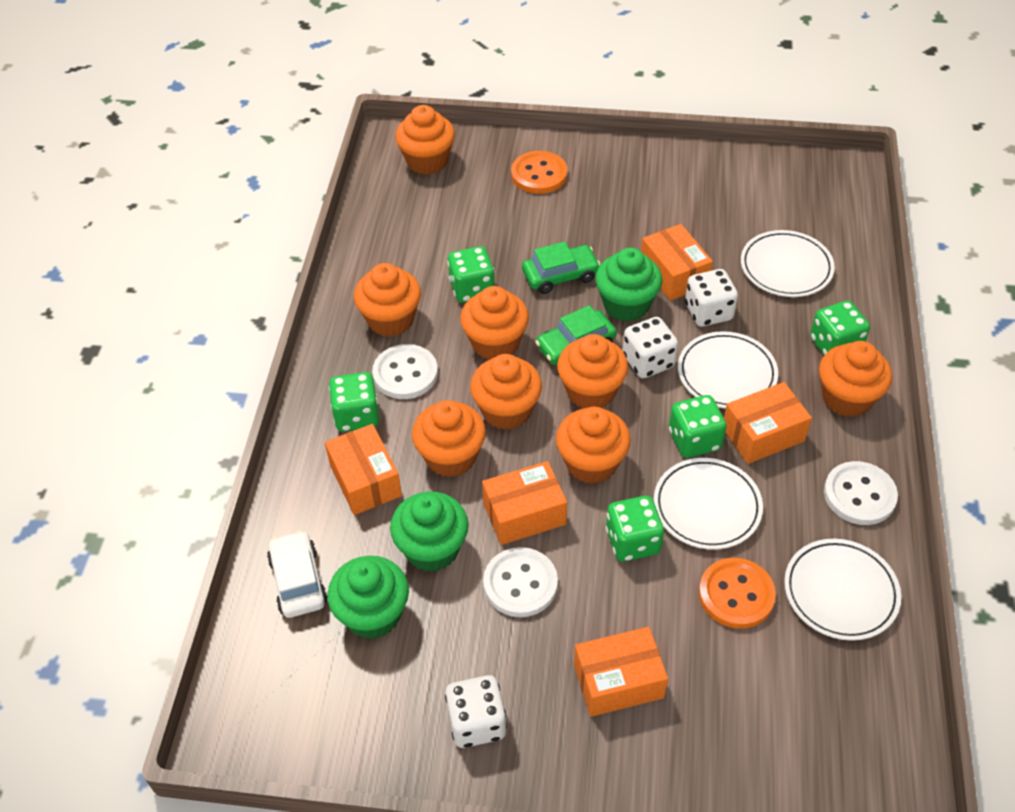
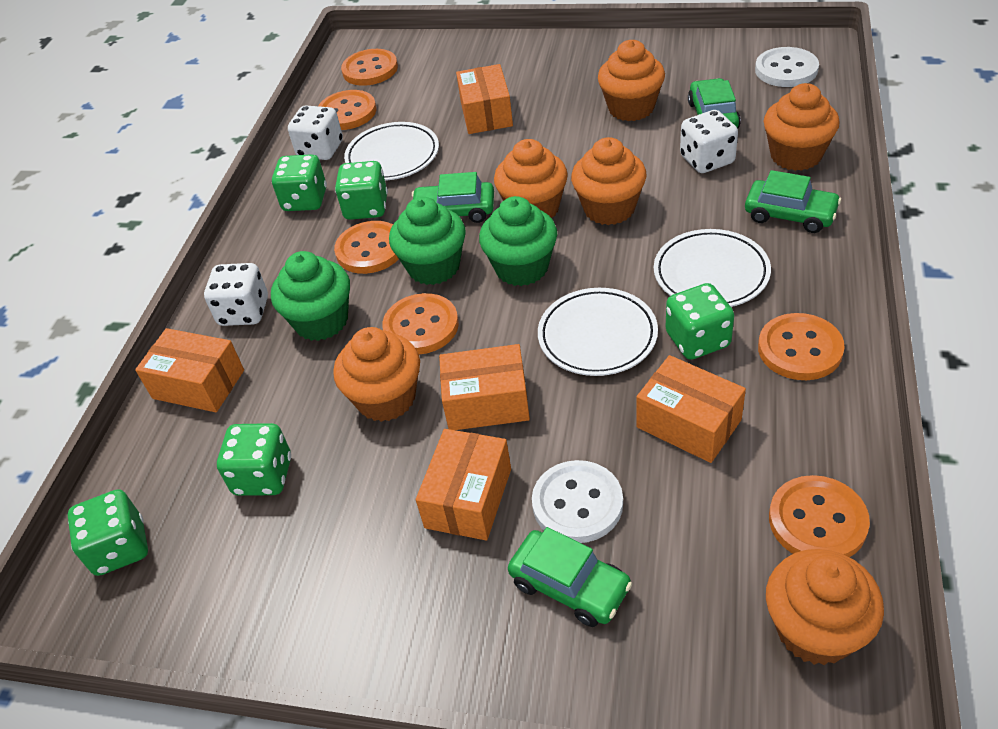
green car: [522,242,601,294] [535,305,617,365] = 2 -> [412,172,494,223] [508,527,632,627] [688,78,741,129] [745,170,841,233] = 4
orange button: [511,151,568,194] [699,558,776,629] = 2 -> [319,90,377,130] [334,221,399,274] [341,49,398,86] [382,293,459,354] [758,313,845,380] [769,475,870,557] = 6
orange cupcake: [354,263,421,337] [395,105,455,175] [412,400,486,477] [460,286,529,360] [470,354,542,430] [556,407,631,484] [557,334,628,409] [819,341,892,417] = 8 -> [333,327,420,422] [494,139,568,218] [571,137,647,225] [598,40,665,121] [763,83,840,171] [766,549,884,665] = 6
white button: [372,344,438,399] [483,547,558,617] [824,461,898,525] = 3 -> [532,460,623,543] [755,47,819,87] = 2
white car: [267,530,327,618] = 1 -> none = 0
white plate: [654,458,763,550] [678,331,778,409] [741,230,835,297] [784,539,901,641] = 4 -> [344,122,439,181] [538,288,658,376] [654,229,771,307] = 3

